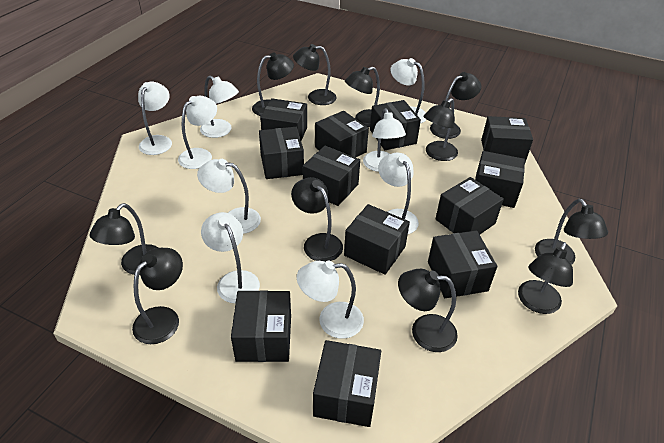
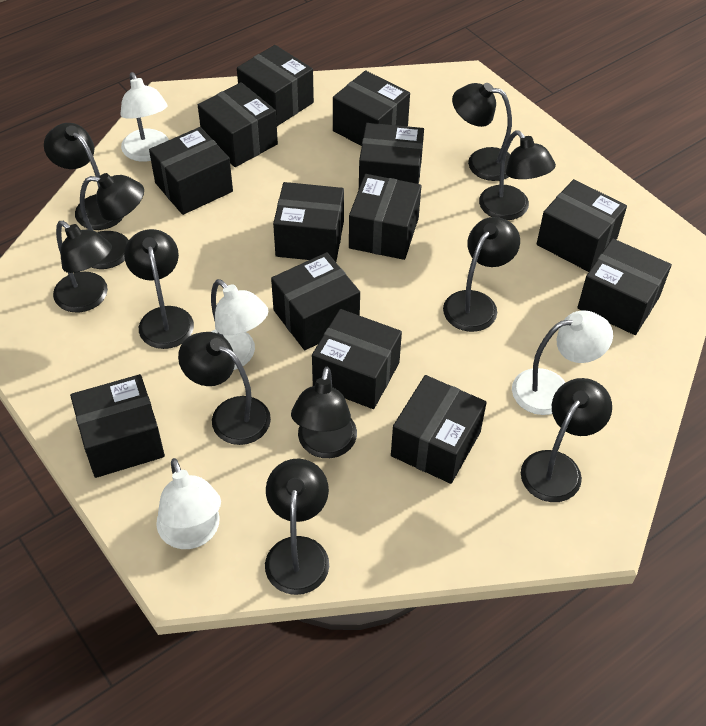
black box: [231,290,291,362] [259,127,304,179] [260,98,307,140] [303,146,360,206] [313,340,381,427] [315,111,369,158] [344,204,410,275] [370,100,421,150] [428,230,497,298] [436,177,504,235] [475,151,525,208] [481,116,533,162] = 12 -> [70,374,165,478] [149,127,233,215] [198,82,278,167] [237,45,314,126] [271,252,360,350] [273,182,344,262] [312,309,402,409] [333,70,410,146] [349,174,421,260] [359,123,424,188] [391,375,487,484] [537,179,627,272] [577,238,672,335] = 13
white lamp: [138,82,172,155] [178,96,217,169] [197,159,261,234] [200,76,239,138] [201,212,260,303] [297,260,364,339] [363,108,406,172] [378,153,419,234] [390,58,427,123] = 9 -> [120,72,169,162] [156,458,221,549] [211,279,268,370] [512,311,613,415] = 4

